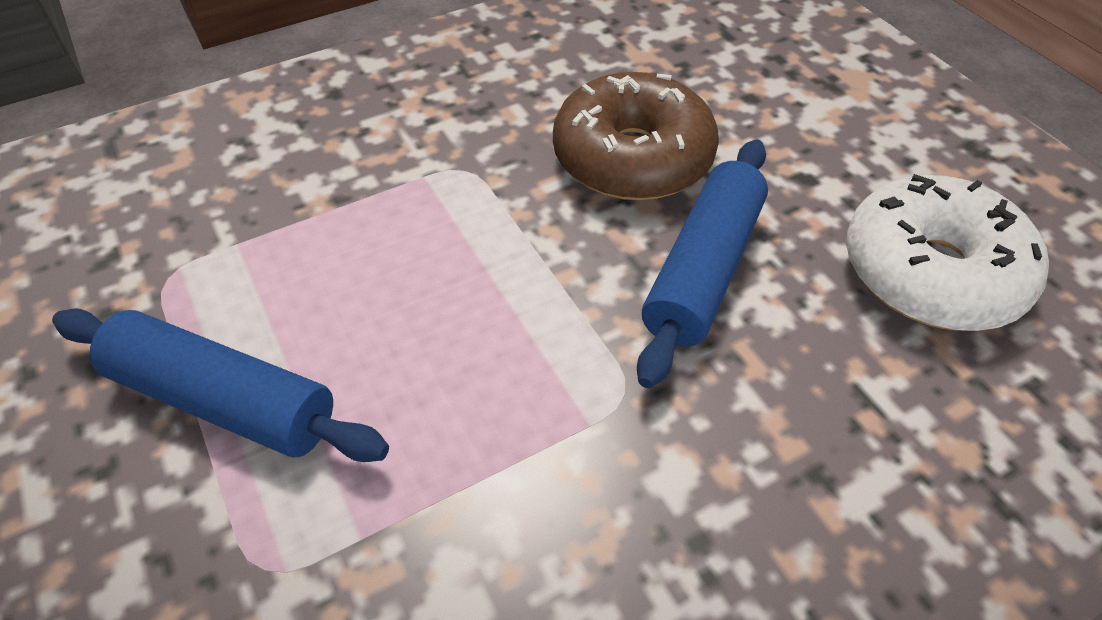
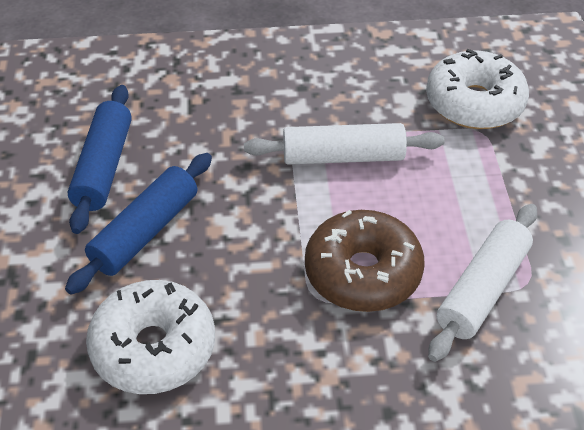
white donut: [846,174,1049,331] = 1 -> [86,280,215,394] [426,49,529,129] = 2
white rolling pin: none = 0 -> [244,123,445,165] [428,204,537,362] = 2

